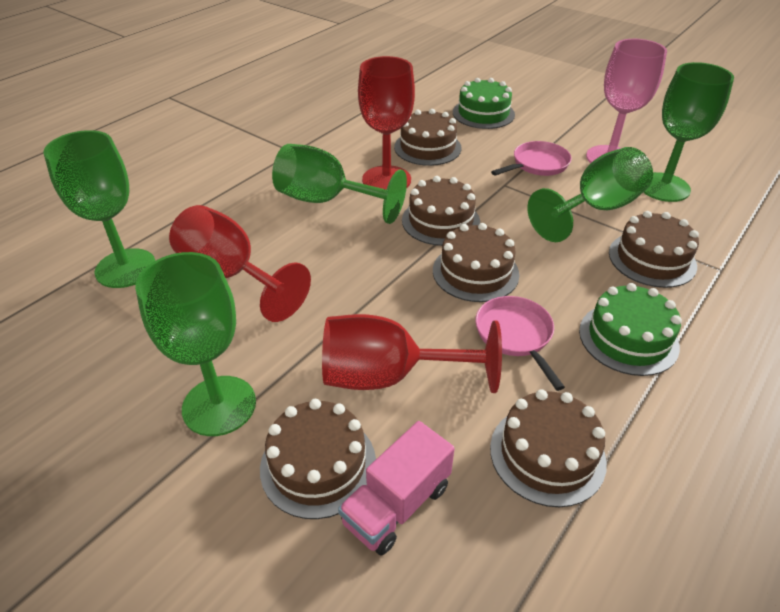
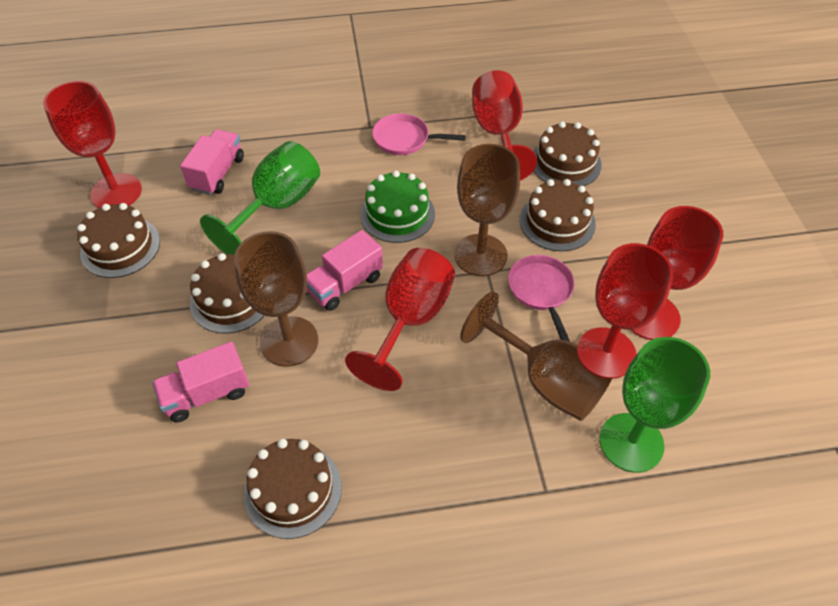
brown cake: [260,399,376,519] [394,109,461,166] [402,176,480,246] [433,223,519,302] [490,389,607,507] [609,211,699,288] = 6 -> [77,203,160,278] [190,253,264,333] [244,439,342,539] [520,179,596,251] [533,121,601,186] = 5
brown goblet: none = 0 -> [234,231,318,367] [454,144,520,276] [460,292,615,421] = 3
green cake: [453,78,515,129] [579,283,682,376] = 2 -> [360,170,435,243] = 1
green goblet: [43,130,155,288] [135,252,256,436] [272,144,407,224] [527,147,653,242] [643,62,734,202] = 5 -> [200,141,320,254] [599,337,710,473] = 2
pink goblet: [586,39,667,163] = 1 -> none = 0
pink truck: [338,421,455,555] = 1 -> [152,342,249,422] [180,129,244,195] [306,230,383,311] = 3
red goblet: [169,205,311,322] [322,314,502,393] [358,56,415,189] = 3 -> [43,81,142,208] [345,248,455,391] [472,70,537,181] [578,243,673,379] [631,206,723,340] = 5

